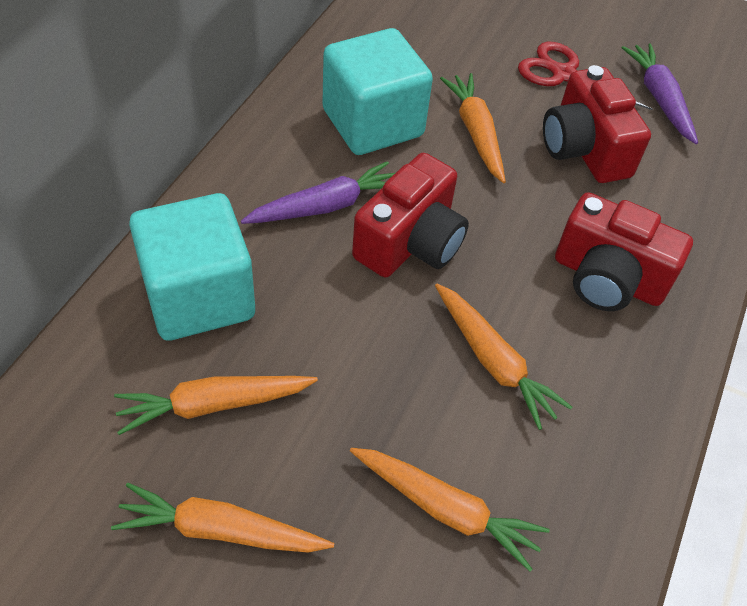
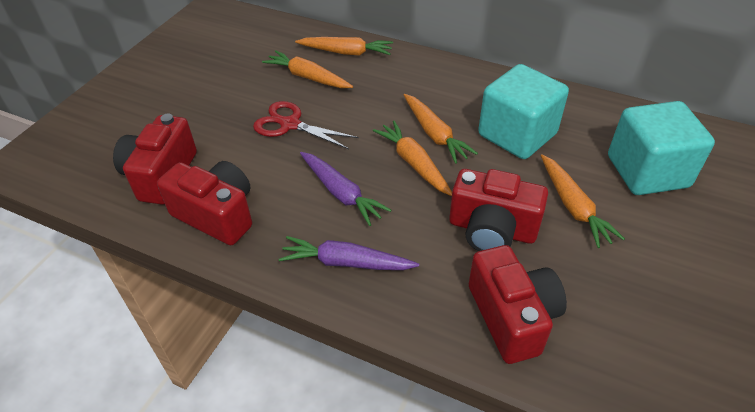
red camera: [352,153,469,277] [543,65,651,183] [555,192,693,311] = 3 -> [113,114,197,205] [157,161,252,245] [449,169,548,251] [469,245,567,364] = 4

